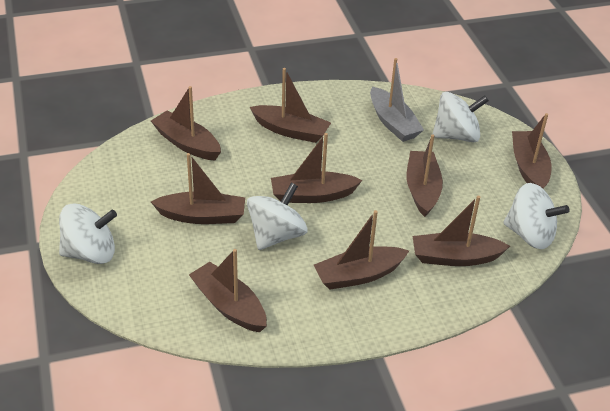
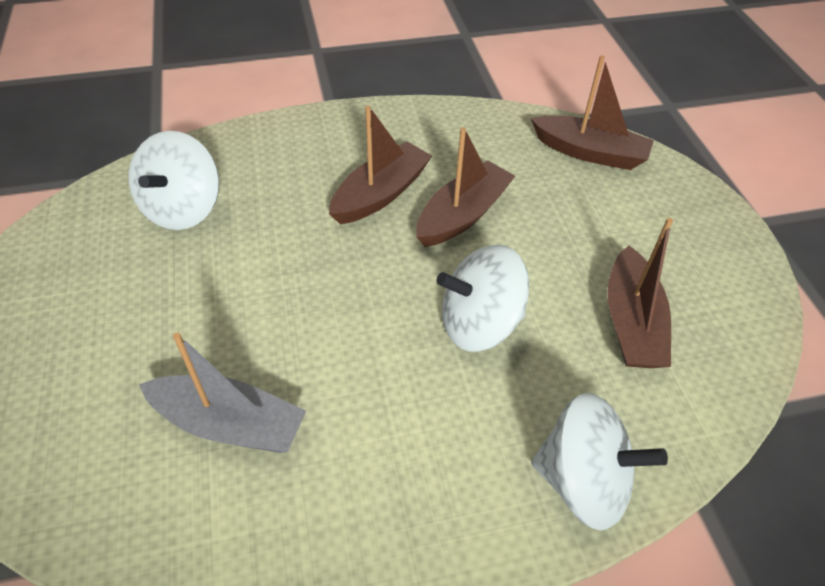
brown boat: [151,86,221,160] [151,153,245,224] [189,249,267,333] [250,68,331,143] [271,133,362,203] [314,210,409,290] [407,134,443,217] [413,196,510,266] [512,113,552,188] = 9 -> [329,106,432,224] [416,127,515,247] [531,55,654,170] [608,218,673,368] = 4
white spinning top: [59,204,117,264] [247,183,308,250] [433,92,489,142] [503,183,569,249] = 4 -> [129,131,219,230] [437,245,529,351] [531,393,668,531] = 3

